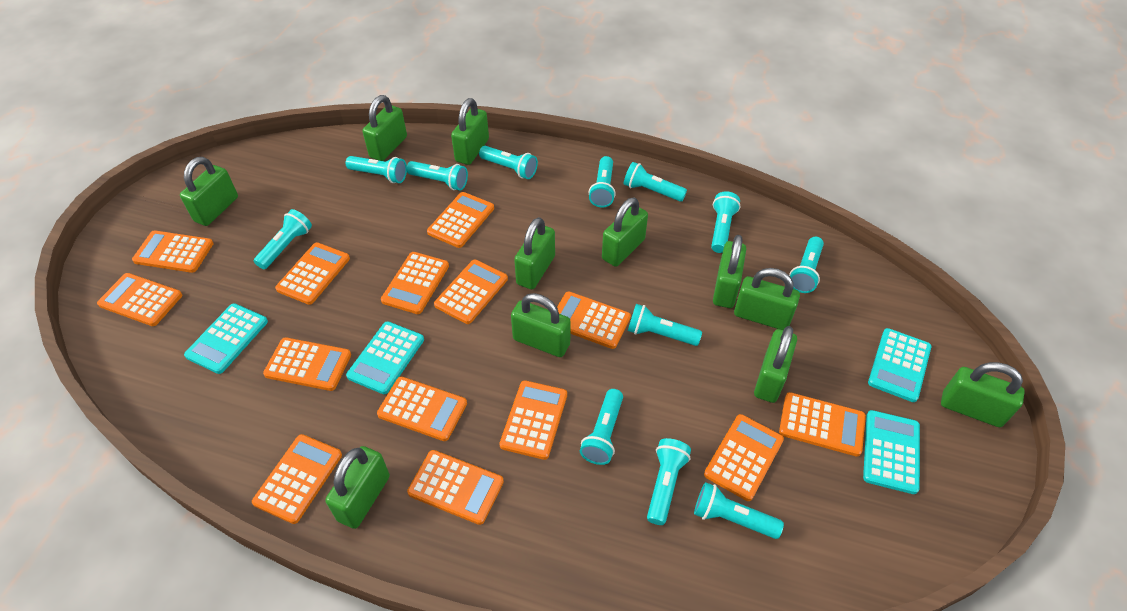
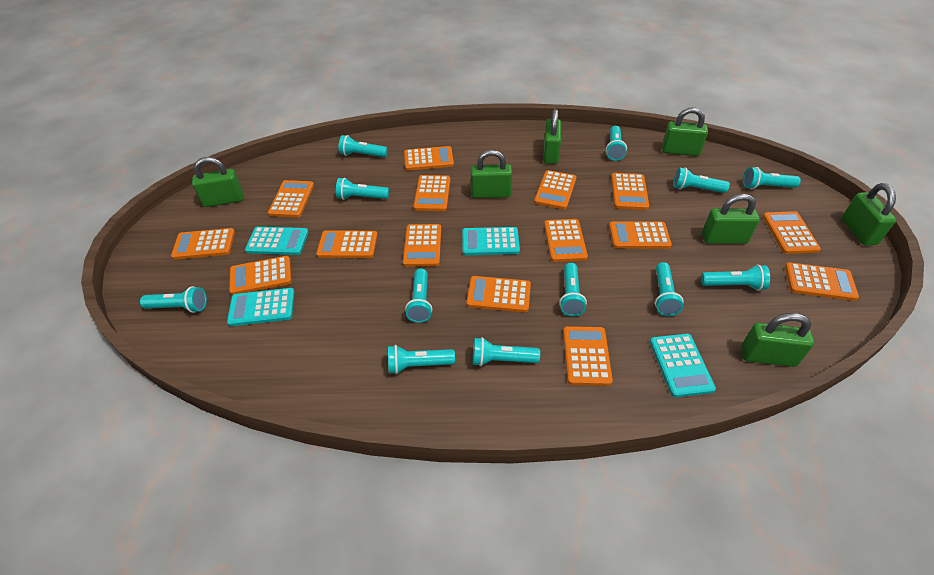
green padlock: [180,157,238,226] [325,446,390,529] [362,95,407,161] [451,98,489,165] [511,293,571,357] [514,217,555,289] [602,198,648,267] [713,235,746,308] [734,268,800,330] [754,326,797,403] [941,362,1025,427] = 11 -> [192,157,243,207] [471,150,512,198] [543,109,561,164] [662,107,708,156] [702,194,760,244] [741,313,814,367] [842,183,896,246] = 7
orange calculator: [97,273,182,326] [132,231,214,273] [252,434,342,524] [263,337,351,391] [275,242,350,305] [377,376,467,441] [381,252,449,314] [407,450,504,525] [427,192,494,248] [434,260,508,324] [499,380,567,460] [557,291,631,349] [704,414,784,501] [779,392,866,457] = 14 -> [171,228,235,260] [229,256,292,295] [268,180,314,217] [316,230,378,258] [403,224,441,267] [404,146,454,171] [414,175,450,211] [466,276,531,312] [534,170,576,209] [544,219,588,262] [563,326,613,386] [609,221,672,249] [611,173,649,210] [763,211,821,254] [785,262,859,301] = 15

